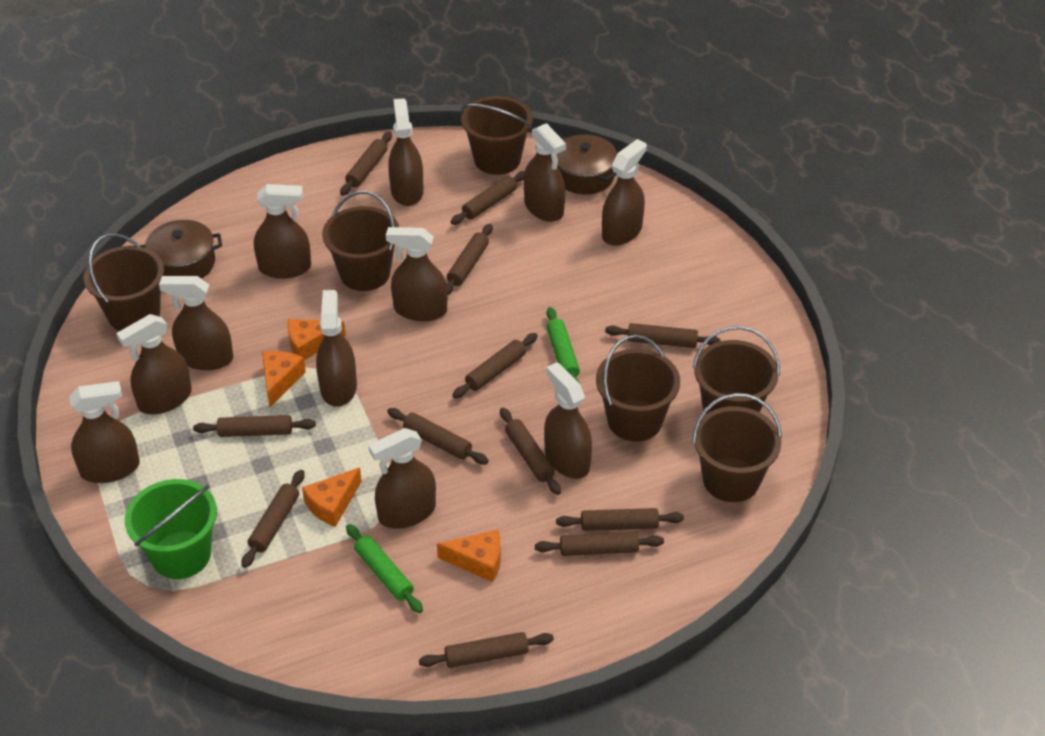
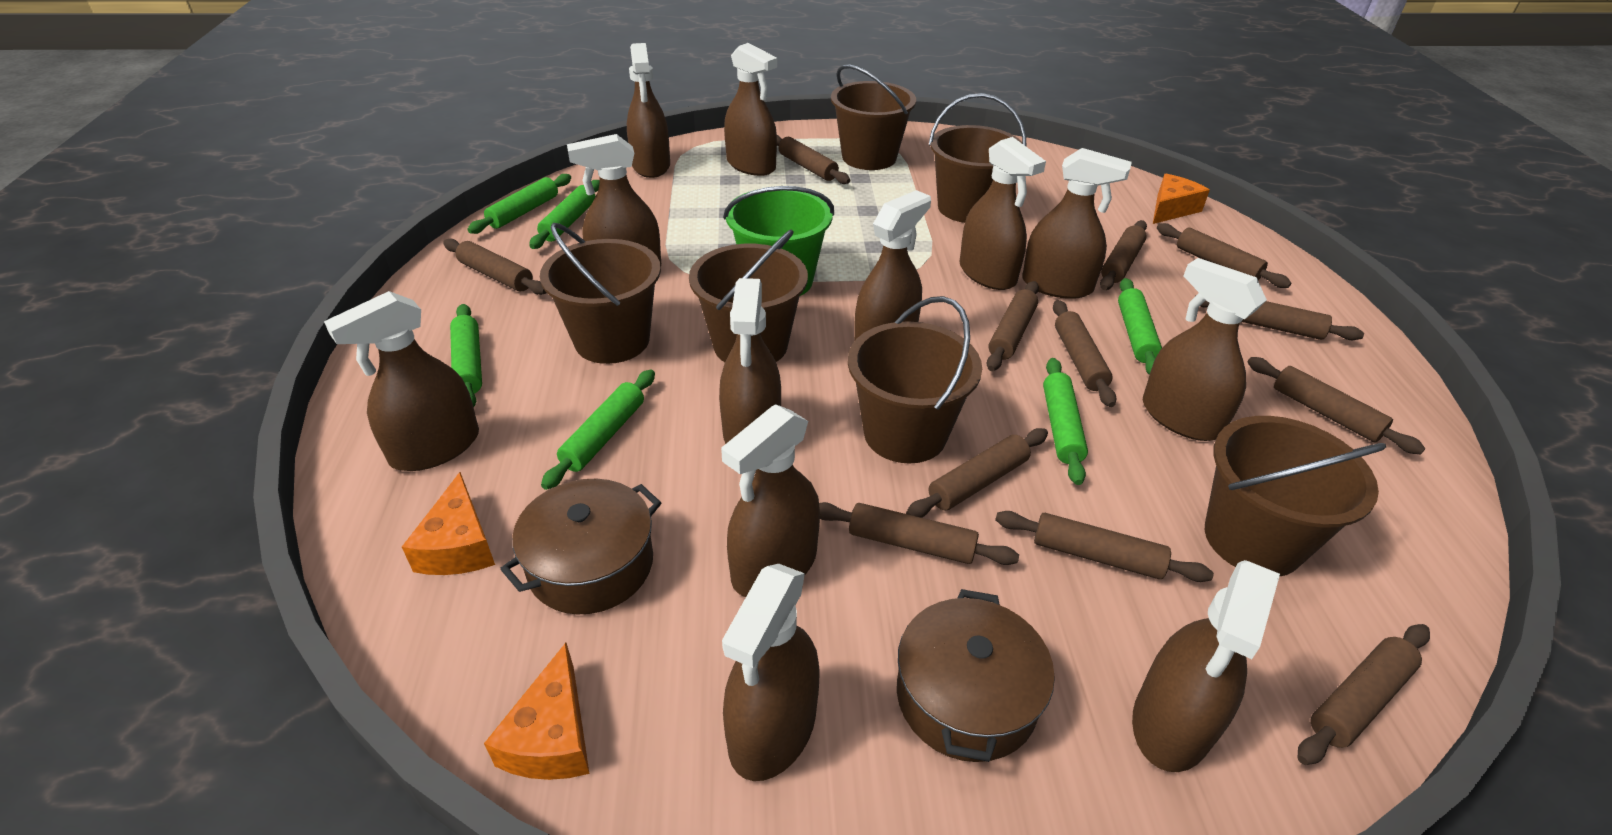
brown spray bottle: [69,381,140,483] [116,314,192,414] [159,276,233,370] [254,184,311,279] [316,290,357,407] [369,428,436,529] [386,227,448,321] [388,98,424,206] [524,123,566,222] [544,362,592,479] [602,139,647,246] = 11 -> [324,291,479,471] [567,134,661,267] [627,43,670,178] [719,278,781,444] [721,404,820,597] [722,564,820,781] [724,43,777,176] [854,190,931,341] [959,137,1046,290] [1022,148,1132,299] [1132,560,1280,772] [1143,258,1267,441] = 12
green rolling pin: [346,524,423,613] [546,307,580,382] = 2 -> [450,304,482,407] [467,174,571,234] [529,180,600,249] [541,370,655,490] [1043,358,1088,485] [1118,278,1162,375] = 6
orange cheese: [262,351,306,407] [287,319,346,360] [302,467,362,527] [437,530,501,582] = 4 -> [402,472,495,575] [484,643,589,780] [1153,174,1210,224] = 3

